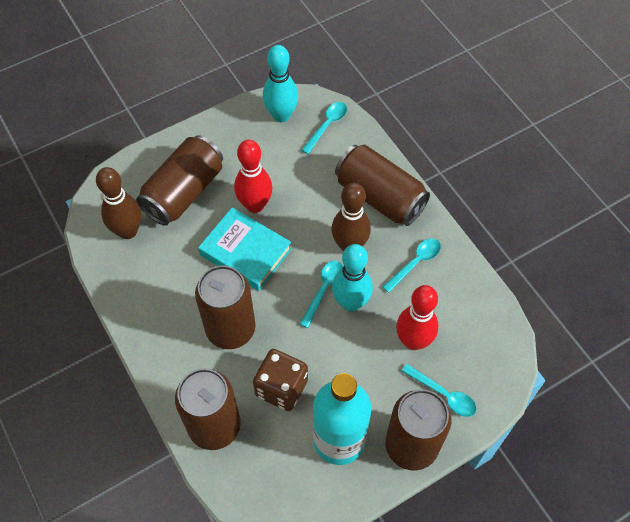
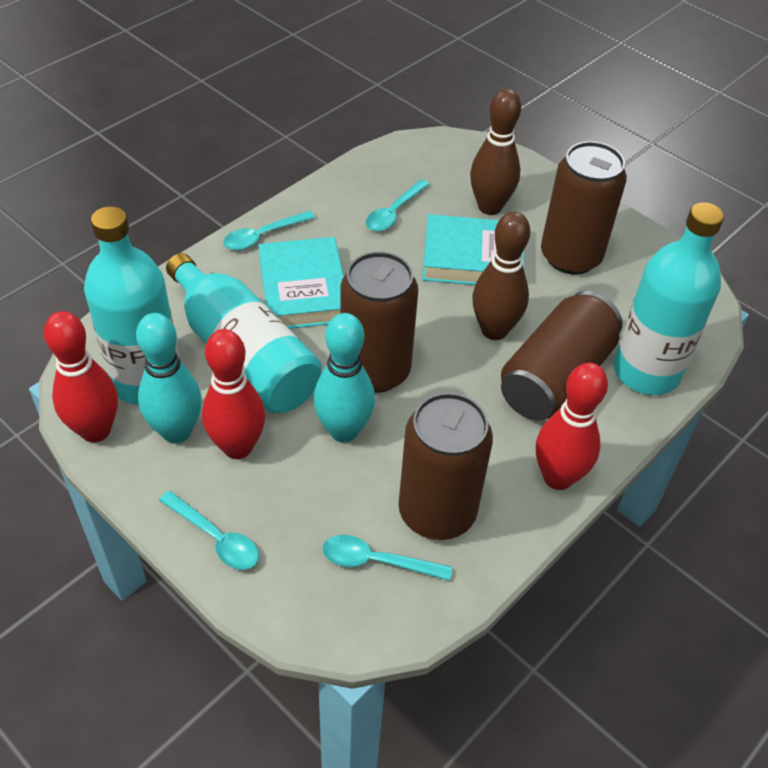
brown can: [136,135,223,226] [175,368,241,450] [195,265,256,349] [335,145,430,226] [385,389,452,470] = 5 -> [340,252,418,393] [398,392,493,540] [501,291,622,421] [541,141,627,274] = 4
brown dice: [253,349,308,411] = 1 -> none = 0
red bowling pin: [234,140,273,213] [396,285,438,350] = 2 -> [44,311,118,443] [202,329,265,459] [536,363,608,490] = 3
turquoise book: [198,207,292,291] = 1 -> [258,237,344,329] [422,214,524,285] = 2
turquoise bottle: [313,373,372,465] = 1 -> [84,206,179,405] [166,253,322,413] [614,202,724,395] = 3

